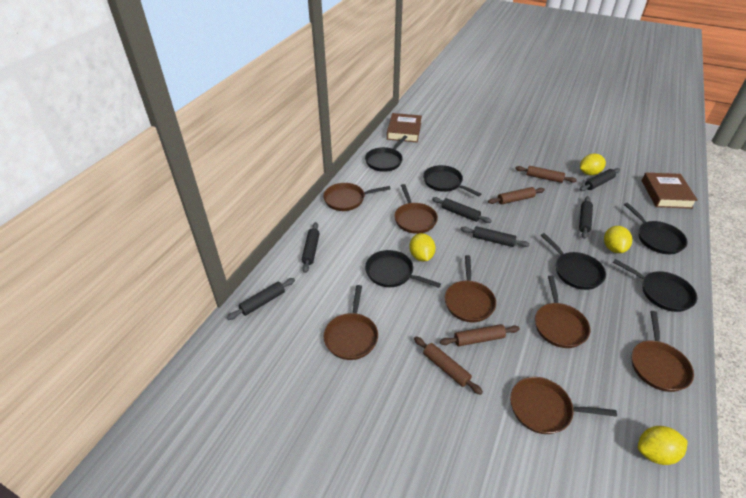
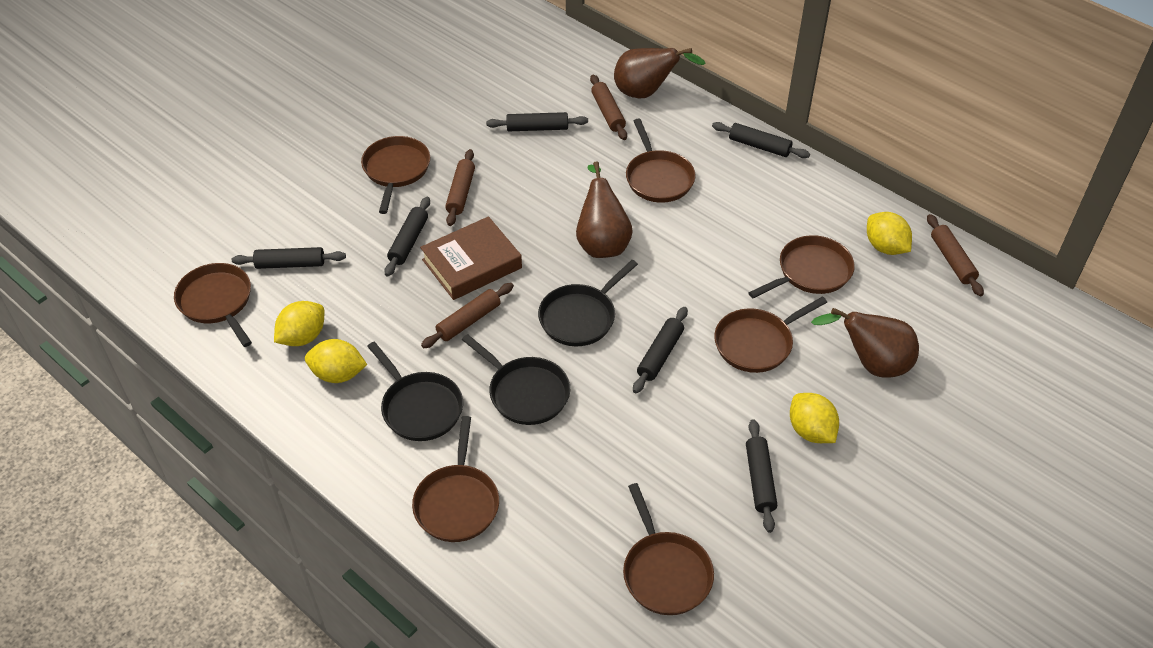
black pan: [365,135,407,172] [365,250,441,288] [423,165,481,196] [541,233,606,290] [613,259,697,312] [624,203,688,254] = 6 -> [367,342,463,441] [462,334,570,425] [538,260,638,346] = 3
brown book: [387,113,422,142] [642,173,698,209] = 2 -> [420,216,522,300] = 1
brown pear: none = 0 -> [576,161,633,258] [614,48,706,98] [811,308,919,378] = 3

